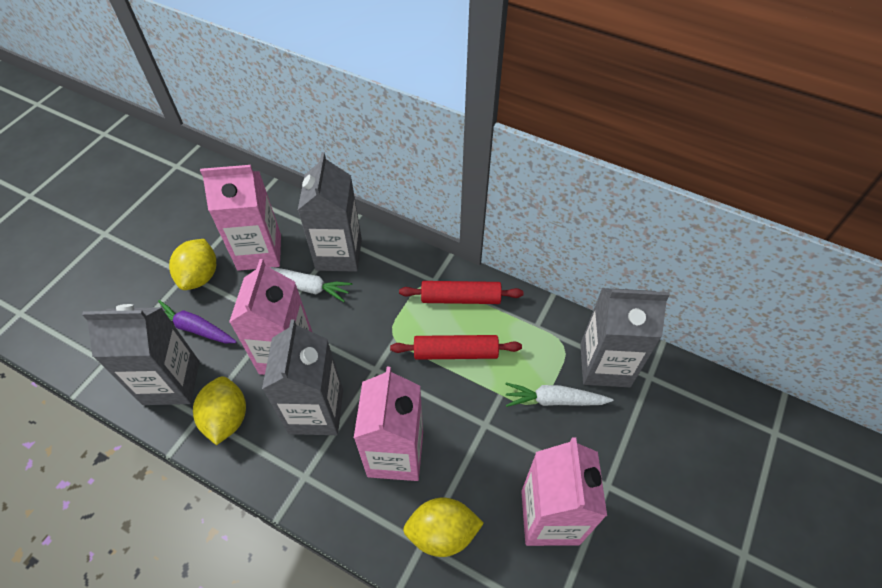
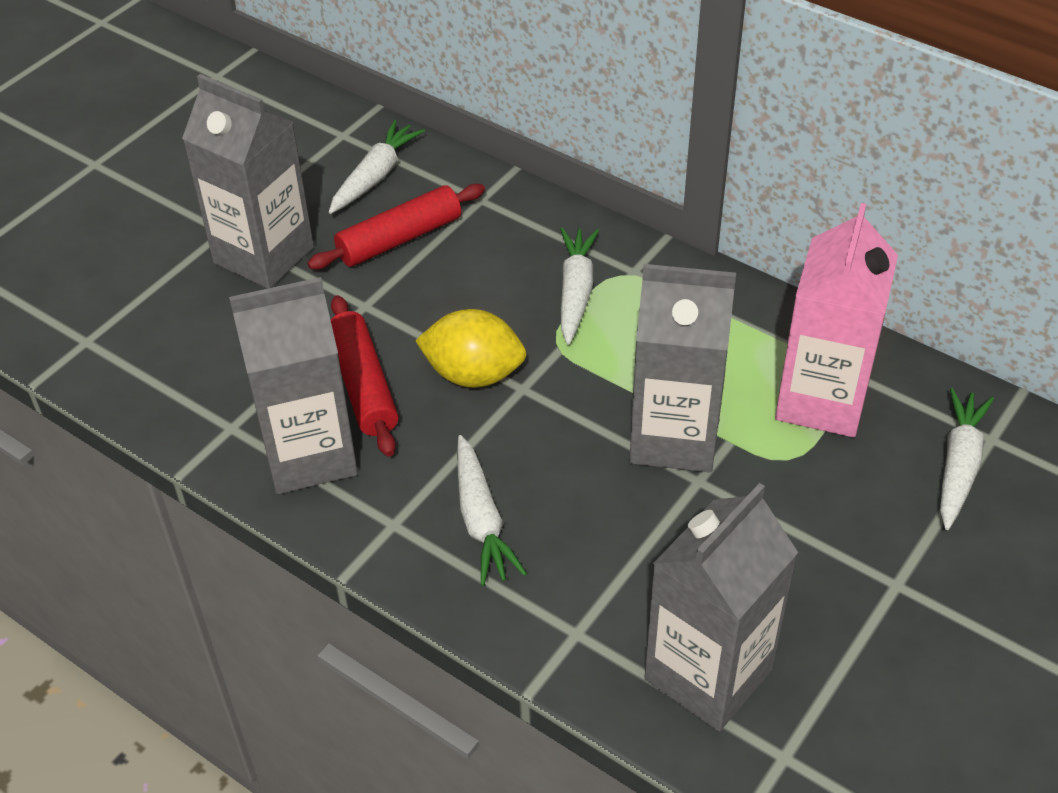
pink carton: [200,165,281,271] [229,259,312,375] [354,367,423,481] [521,437,607,546] = 4 -> [775,203,898,437] = 1
purple carrot: [158,300,237,343] = 1 -> none = 0
white carrot: [269,267,352,302] [505,383,613,407] = 2 -> [329,120,425,214] [457,435,527,586] [560,227,599,345] [940,388,994,530] = 4
yellow lemon: [169,239,216,290] [193,376,246,445] [403,498,484,557] = 3 -> [415,309,527,388] = 1

